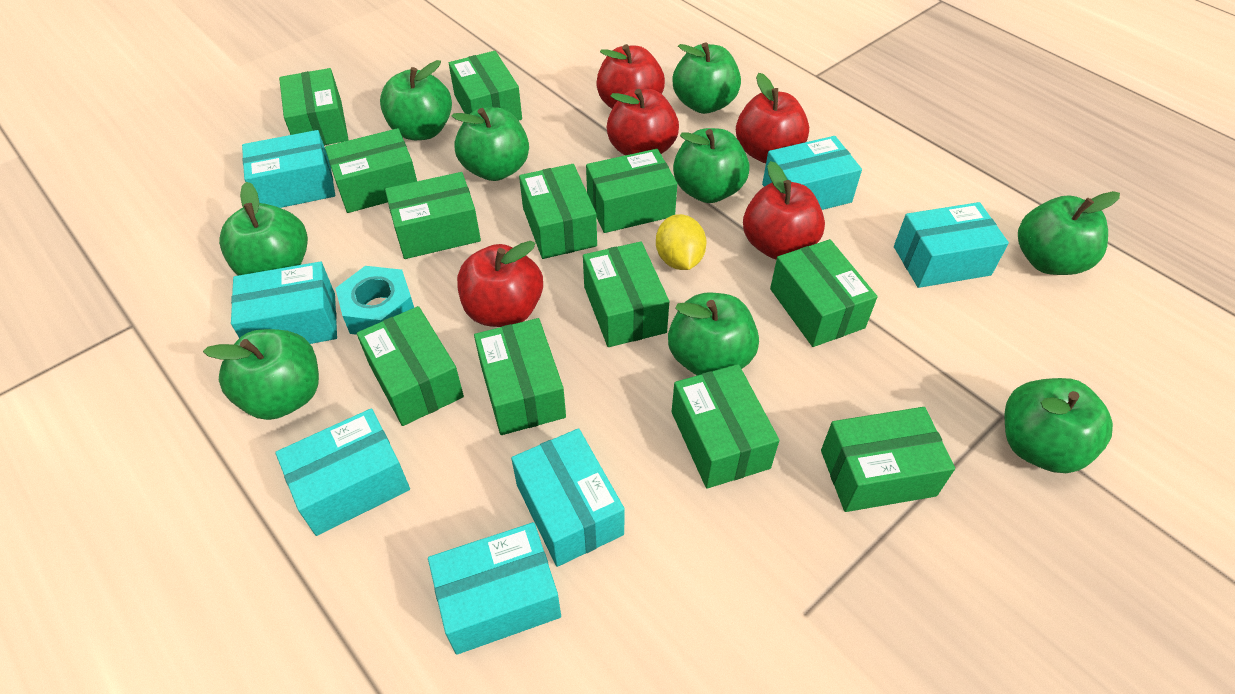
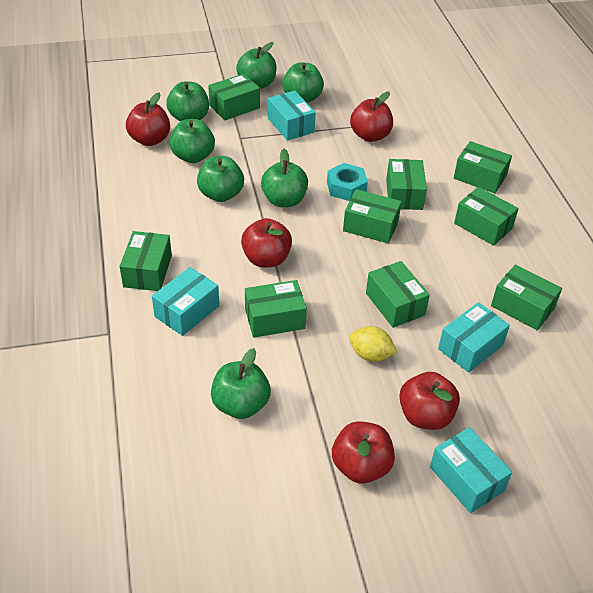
green apple: [203,329,319,420] [219,182,308,276] [380,60,452,140] [452,107,529,181] [668,293,759,375] [673,42,741,114] [673,128,750,203] [1004,378,1113,473] [1018,191,1120,275] = 9 -> [166,82,209,121] [170,119,215,163] [197,156,244,202] [211,348,271,419] [236,42,276,89] [261,149,308,207] [283,62,324,103] = 7
green box: [279,68,349,146] [325,128,417,213] [357,306,464,426] [385,172,481,259] [449,51,522,121] [474,318,566,435] [519,164,597,259] [583,242,669,347] [586,149,677,233] [672,364,779,489] [770,239,877,347] [821,407,955,512] = 12 -> [120,231,172,291] [208,74,260,120] [245,280,307,338] [343,189,402,244] [366,261,430,328] [386,159,427,210] [454,141,512,193] [454,187,519,246] [491,264,562,330] = 9
turquoise box: [231,261,337,344] [242,130,335,208] [275,408,410,536] [428,522,561,655] [511,428,625,567] [762,136,862,210] [894,202,1009,288] = 7 -> [152,267,219,336] [268,91,316,141] [430,427,512,513] [438,302,510,373] = 4

